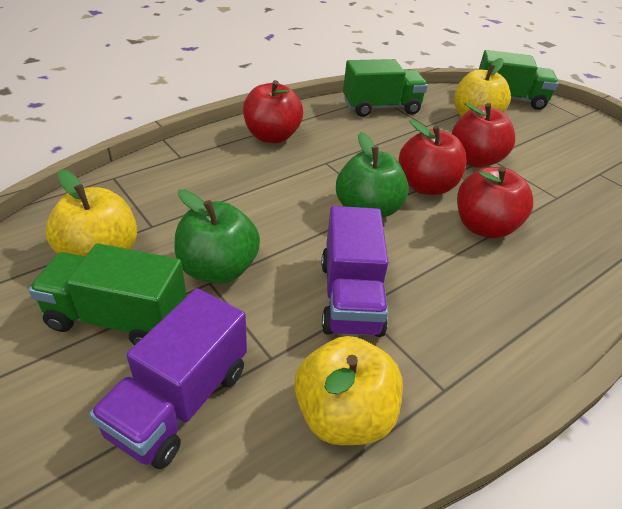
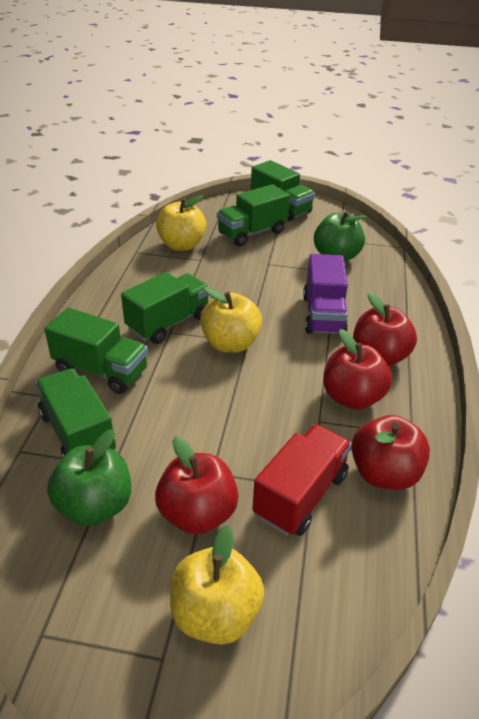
green truck: [28,243,187,345] [343,59,428,117] [479,50,558,110] = 3 -> [35,369,116,458] [44,308,148,394] [121,272,209,344] [217,184,290,246] [251,160,315,221] = 5
purple truck: [89,288,247,469] [321,206,388,337] = 2 -> [303,254,348,334] = 1
red truck: none = 0 -> [252,424,352,536] = 1

